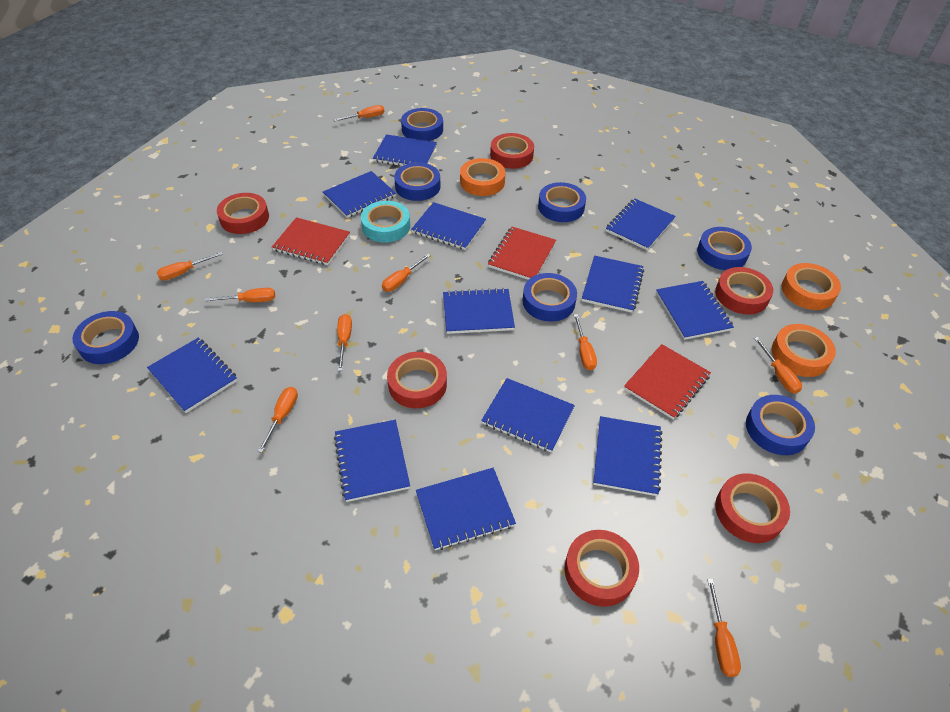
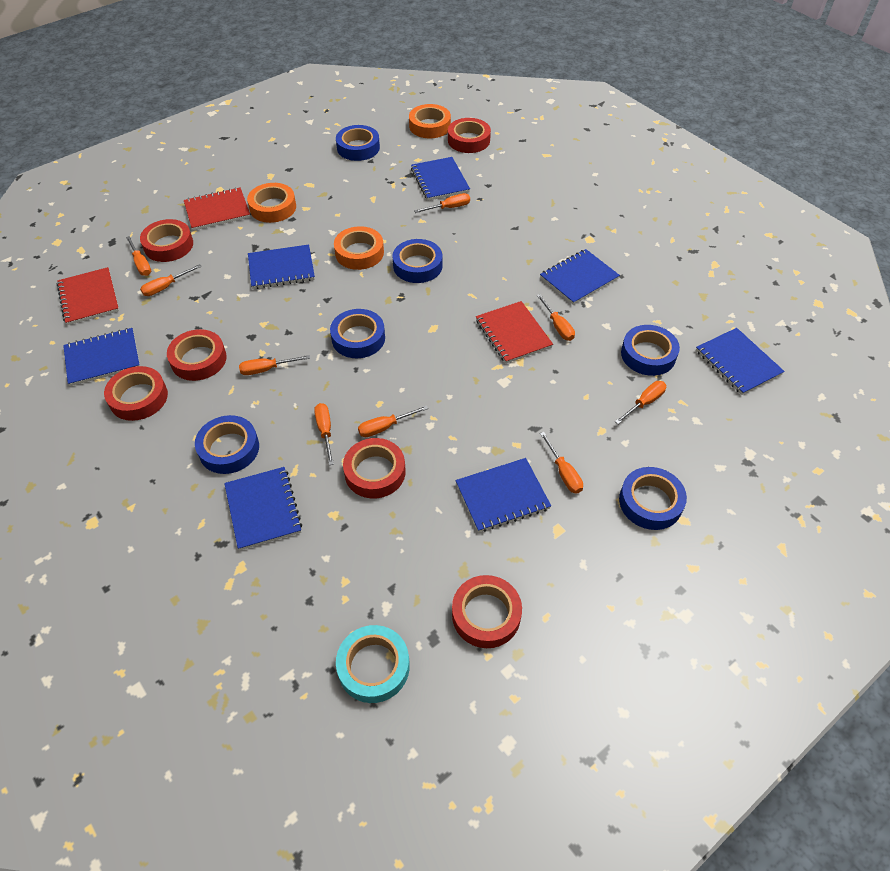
blue notebook: [147,337,237,413] [323,171,396,218] [334,420,410,502] [373,134,437,166] [411,202,486,250] [416,468,516,550] [443,288,515,334] [481,378,575,452] [582,256,644,313] [593,416,663,496] [606,198,676,250] [656,281,734,340] = 12 -> [63,328,140,386] [224,467,302,550] [248,244,315,289] [411,157,470,201] [455,458,551,532] [540,249,620,305] [696,328,785,395] = 7
blue tape: [72,311,139,364] [394,162,441,201] [401,108,443,141] [523,273,577,321] [538,182,586,222] [697,227,752,270] [746,395,815,455] = 7 -> [195,415,259,474] [330,309,385,358] [336,125,380,161] [392,239,443,283] [619,467,687,530] [621,325,680,376] = 6

